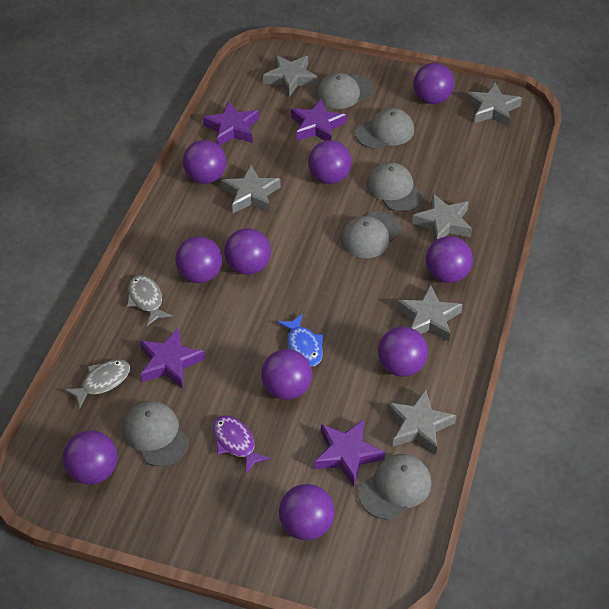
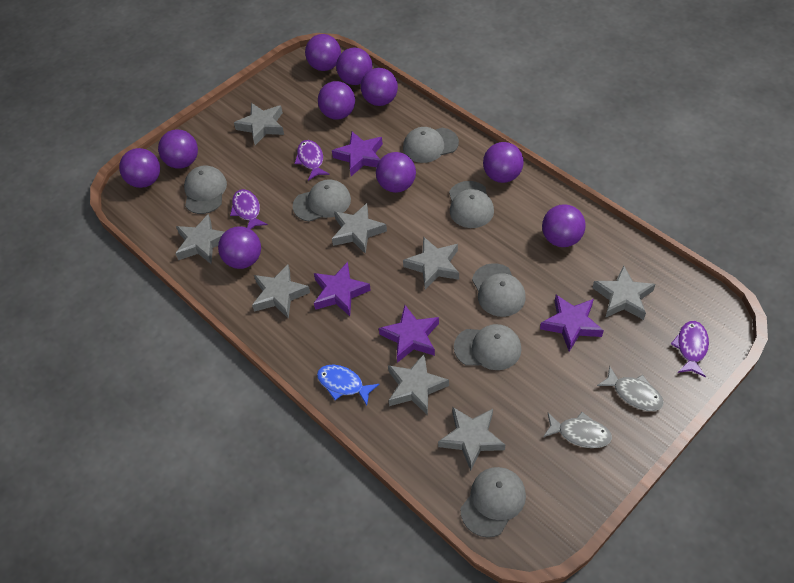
grey cap: [123,401,189,466] [317,73,374,109] [341,212,401,258] [355,108,414,149] [359,454,432,520] [367,162,423,212] = 6 -> [184,165,227,214] [293,179,351,222] [403,127,459,163] [449,181,494,228] [454,324,522,370] [460,467,526,537] [472,263,526,317] = 7
grey star: [221,165,281,213] [263,55,317,97] [387,389,457,455] [397,284,463,342] [412,194,472,241] [465,83,522,127] = 6 -> [175,214,224,264] [234,103,284,145] [252,264,310,319] [332,203,387,254] [388,354,449,416] [403,236,459,290] [438,407,505,471] [593,265,655,320] = 8
purple fish: [213,416,270,474] = 1 -> [230,189,268,229] [294,140,330,181] [671,321,709,377] = 3

